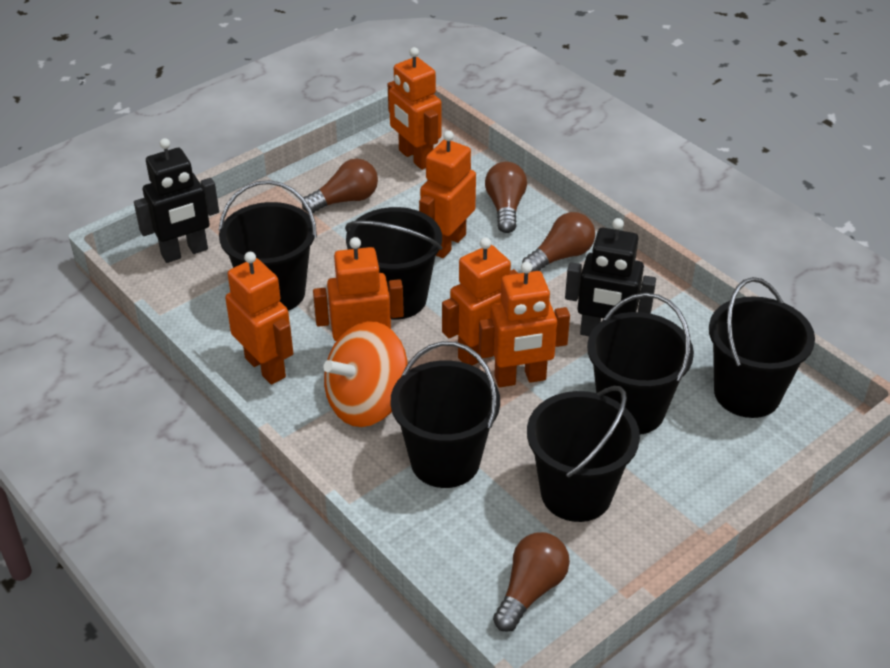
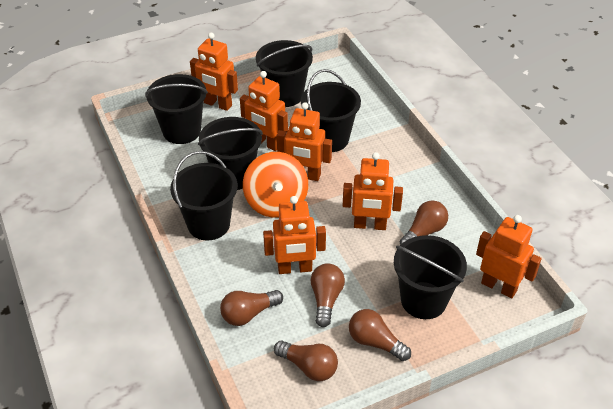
black robot: [134,138,219,263] [565,218,656,336] = 2 -> none = 0
brown light bulb: [302,159,378,213] [485,162,527,233] [493,532,570,632] [522,212,595,272] = 4 -> [220,290,283,326] [274,341,338,381] [310,263,345,327] [349,309,411,361] [400,200,448,245] = 5

